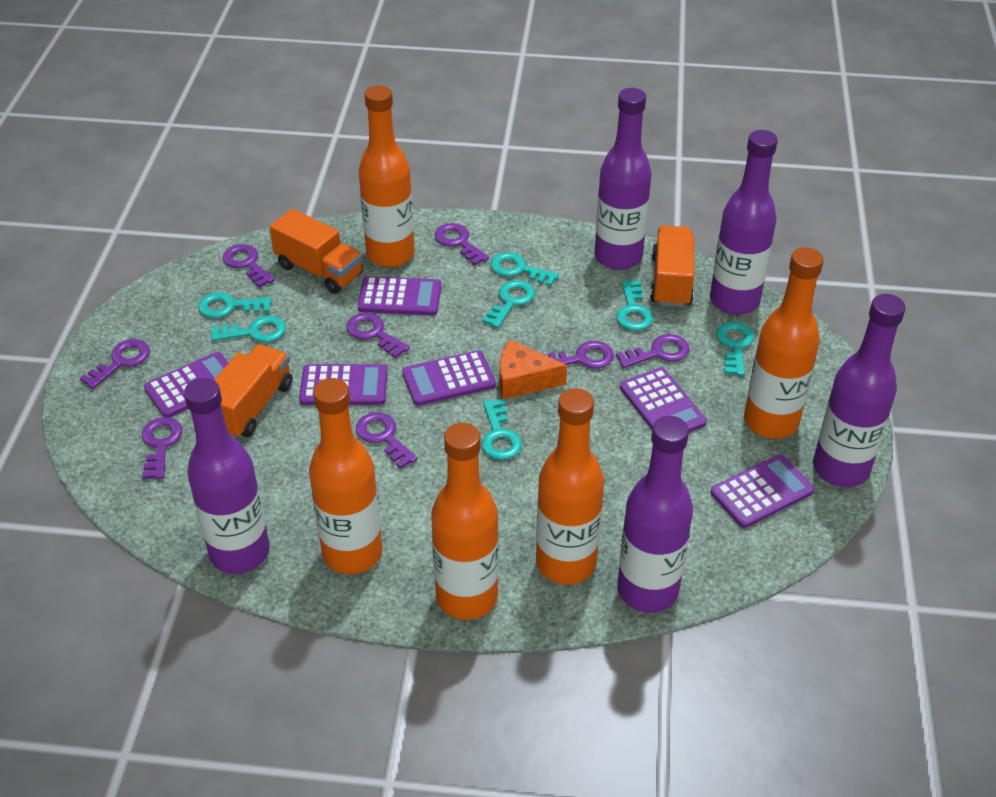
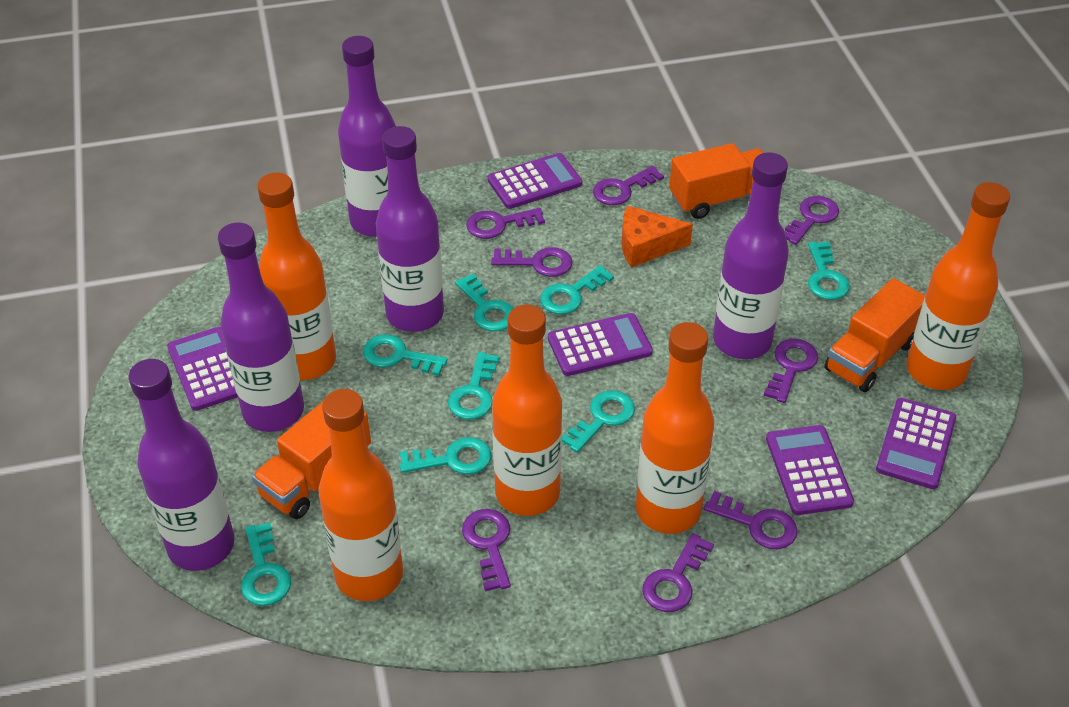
purple calculator: [144,352,228,417] [299,364,388,405] [358,276,441,315] [402,350,496,406] [620,368,707,432] [711,454,815,528] = 6 -> [167,327,238,411] [488,153,582,209] [548,313,653,376] [766,425,854,515] [876,398,956,489] = 5
turquoise key: [198,292,272,318] [211,315,286,342] [482,280,535,328] [482,399,522,460] [490,252,559,287] [616,280,653,331] [716,322,754,376] = 7 -> [241,522,291,606] [363,334,448,376] [400,437,491,475] [448,352,499,420] [455,274,514,331] [540,265,614,314] [562,390,635,453] [808,242,850,300] = 8

